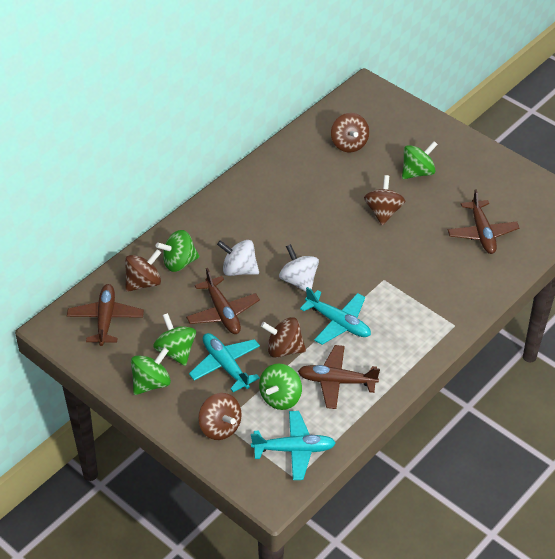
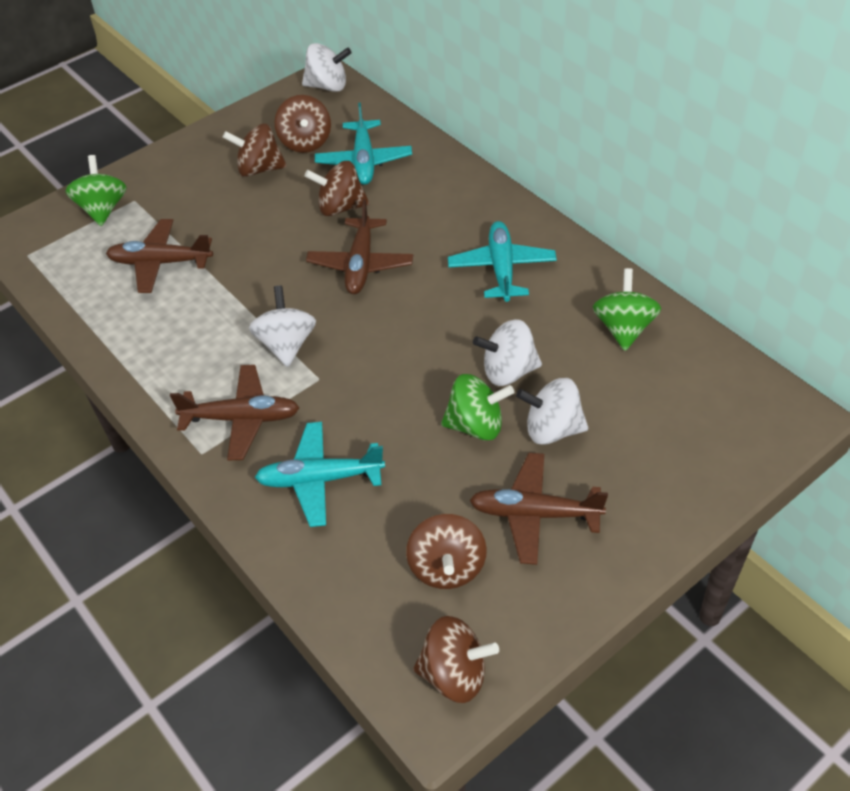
green spinning top: [131,347,171,395] [153,313,196,366] [156,230,199,272] [259,363,302,410] [402,141,438,179] = 5 -> [65,155,127,226] [441,374,514,441] [593,268,661,351] = 3
white spinning top: [217,240,259,276] [279,244,319,292] = 2 -> [249,286,316,367] [302,43,352,92] [473,319,542,386] [516,378,588,445] = 4

